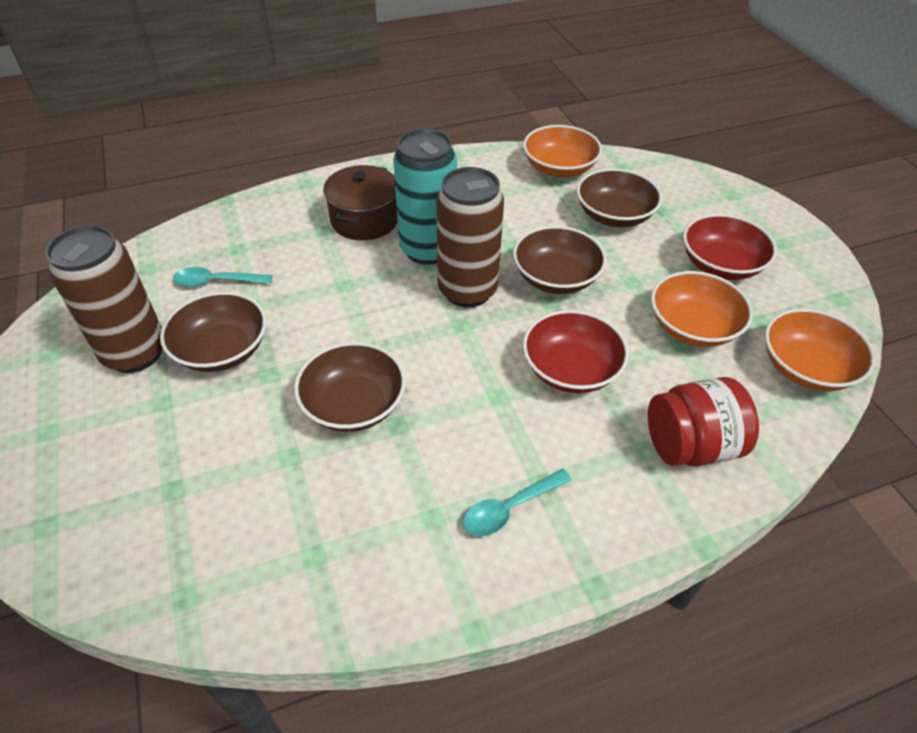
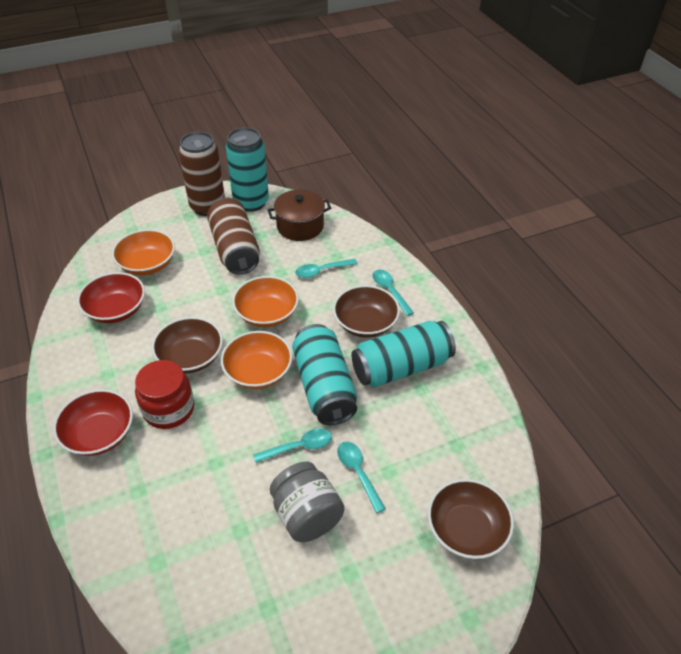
brown bowl: [160,292,267,372] [294,342,406,432] [513,226,607,294] [576,168,662,227] = 4 -> [152,317,223,373] [333,285,400,338] [428,479,514,559] = 3
grey jar: none = 0 -> [270,461,345,542] = 1
turquoise can: [393,128,457,265] = 1 -> [226,127,269,212] [292,324,357,425] [352,321,456,387] = 3
turquoise spoon: [173,267,272,287] [463,469,572,536] = 2 -> [253,429,332,463] [295,259,357,278] [337,442,386,513] [372,270,414,316] = 4

